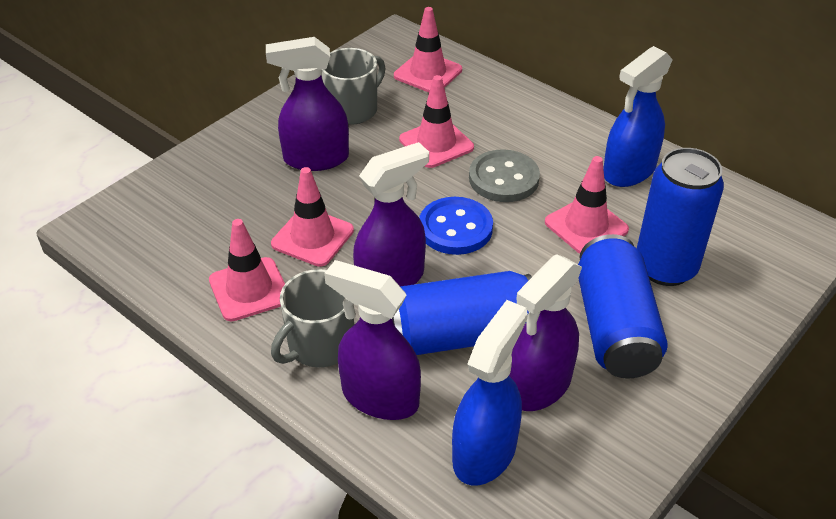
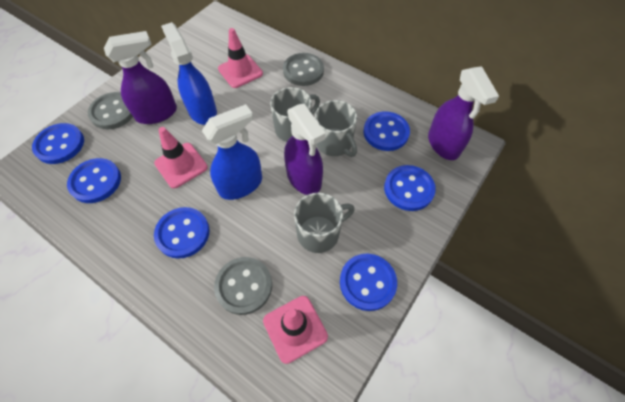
blue button: [419,197,493,255] = 1 -> [32,123,84,164] [67,158,121,203] [154,207,209,259] [340,254,397,311] [363,111,410,151] [384,165,436,211] = 6
blue can: [392,271,532,355] [578,234,668,378] [637,148,724,286] = 3 -> none = 0
grey button: [469,149,540,202] = 1 -> [88,92,133,129] [214,257,272,315] [283,53,324,86] = 3
grey mug: [271,269,354,367] [321,48,386,125] = 2 -> [270,87,320,142] [294,193,355,253] [315,100,357,157] = 3
pink traffic cone: [209,219,285,322] [271,167,354,267] [394,7,462,92] [399,75,474,168] [545,156,629,254] = 5 -> [154,127,208,188] [218,28,263,88] [263,296,328,364] = 3
purple spray bottle: [266,37,349,171] [324,260,421,420] [353,142,429,286] [509,255,582,411] = 4 -> [104,31,177,124] [284,104,325,195] [428,66,499,160] = 3

